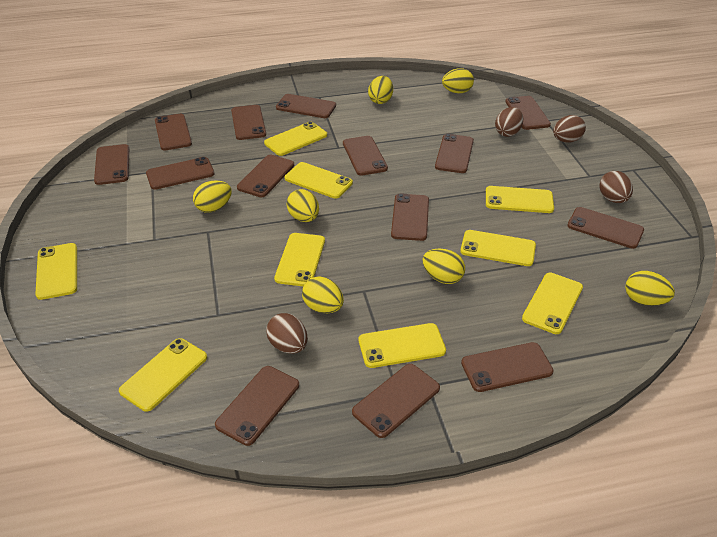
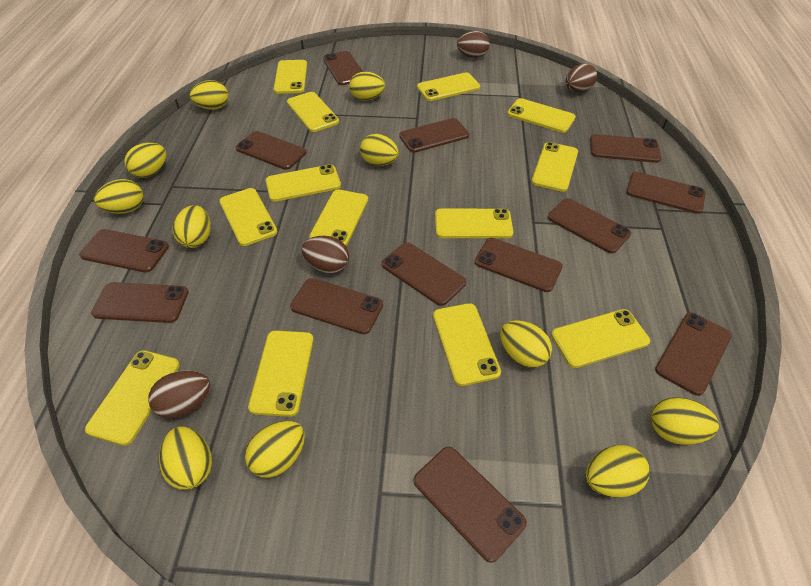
brown phone: [94,144,129,185] [146,157,214,190] [155,114,192,150] [215,366,299,446] [231,105,266,140] [237,155,294,197] [276,94,336,118] [343,136,388,176] [352,364,440,438] [391,193,429,241] [435,134,474,173] [461,342,554,392] [505,96,551,130] [567,207,644,249] = 14 -> [79,229,169,273] [91,282,189,323] [236,131,307,170] [290,278,383,334] [323,51,363,85] [382,242,466,306] [399,118,469,153] [414,447,527,563] [475,238,563,292] [548,198,631,254] [590,134,662,163] [626,172,706,214] [655,312,732,396] = 13
yellow egg: [193,180,232,213] [287,189,319,222] [302,276,344,313] [368,76,393,104] [423,249,465,284] [442,68,474,93] [625,271,675,306] = 7 -> [94,179,144,214] [124,143,166,178] [159,427,212,490] [172,205,211,248] [190,80,229,110] [245,421,305,478] [349,72,385,101] [360,134,399,166] [500,320,552,368] [586,445,650,498] [651,397,719,445] = 11
yellow phone: [35,243,77,300] [119,338,207,412] [264,121,327,156] [274,233,325,286] [285,162,353,199] [359,323,446,368] [460,230,536,266] [486,186,554,213] [522,273,583,334] = 9 -> [85,350,180,446] [219,188,277,246] [248,330,314,417] [266,164,341,202] [274,60,307,94] [287,92,339,132] [309,189,368,246] [417,72,480,101] [433,303,501,386] [435,209,513,238] [507,98,576,133] [531,142,578,192] [551,309,650,368] = 13

